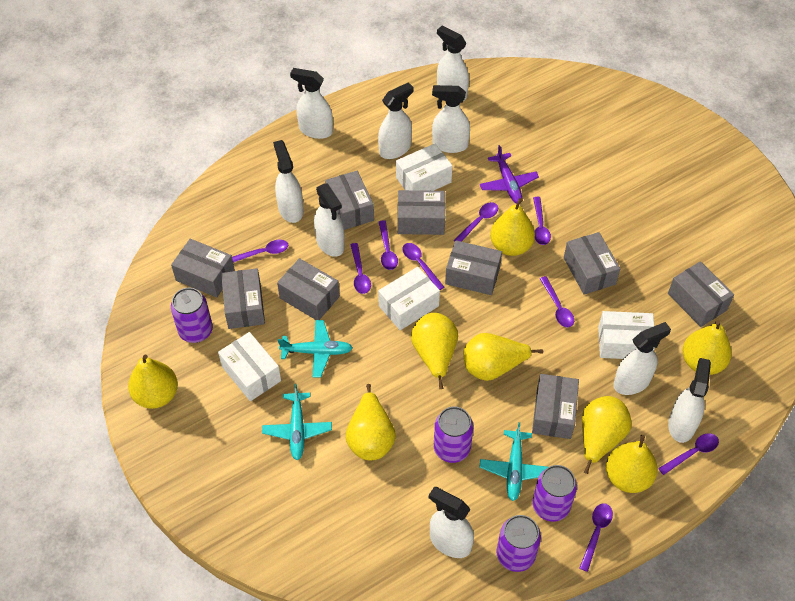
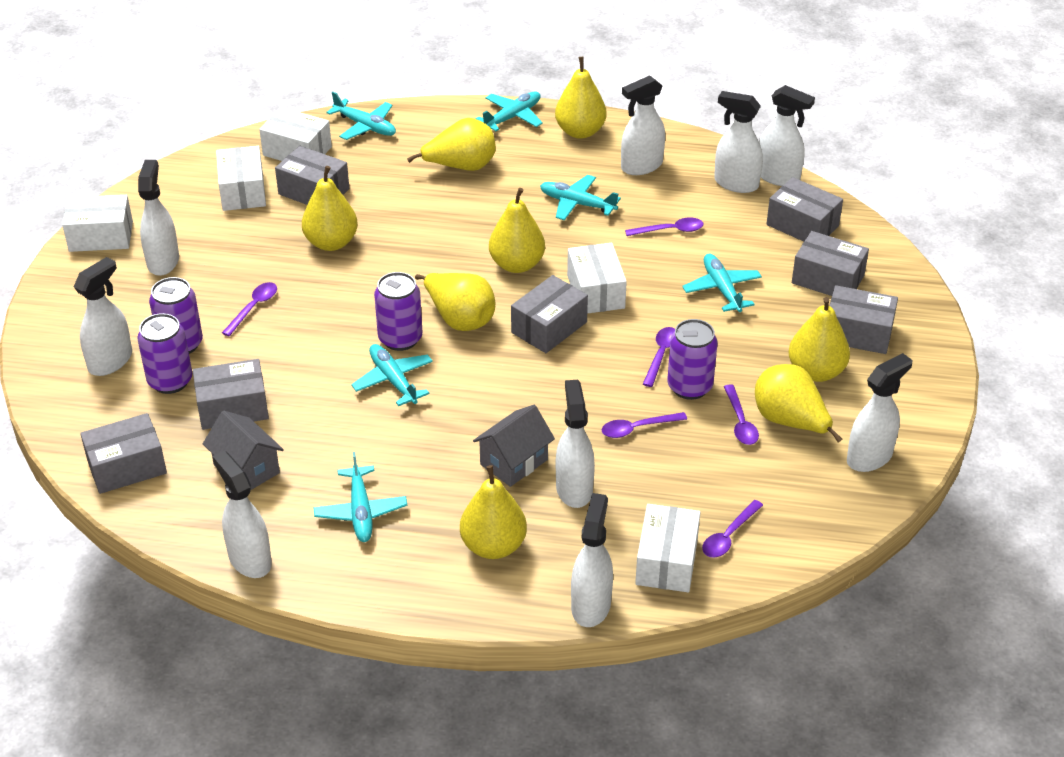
grey box: [171,239,235,298] [221,268,265,329] [277,258,340,320] [325,171,374,230] [398,190,445,235] [445,240,502,295] [532,374,579,439] [564,232,620,295] [668,261,734,327] = 9 -> [80,413,167,494] [193,359,269,430] [275,146,350,205] [511,275,588,353] [766,177,843,242] [792,231,869,296] [830,285,898,354] = 7
grey house: none = 0 -> [203,411,284,490] [473,405,555,487] = 2
purple plane: [480,145,539,204] = 1 -> none = 0
purple spoon: [232,240,288,263] [351,243,371,294] [379,220,398,270] [402,243,444,290] [453,202,498,242] [533,197,551,245] [540,276,574,327] [579,503,613,572] [658,433,719,475] = 9 -> [222,282,277,336] [602,412,687,438] [625,218,703,236] [643,327,675,387] [702,500,763,557] [724,384,759,445] = 6
turquoise plane: [262,384,332,460] [278,320,353,378] [479,422,548,501] = 3 -> [313,452,407,542] [326,92,396,140] [351,344,433,406] [476,91,543,131] [540,175,621,220] [682,254,762,312] = 6
white box: [218,332,281,401] [378,267,440,330] [396,143,453,191] [598,311,655,359] = 4 -> [62,195,133,252] [216,146,266,211] [259,107,332,161] [567,243,627,314] [635,504,700,593] = 5

